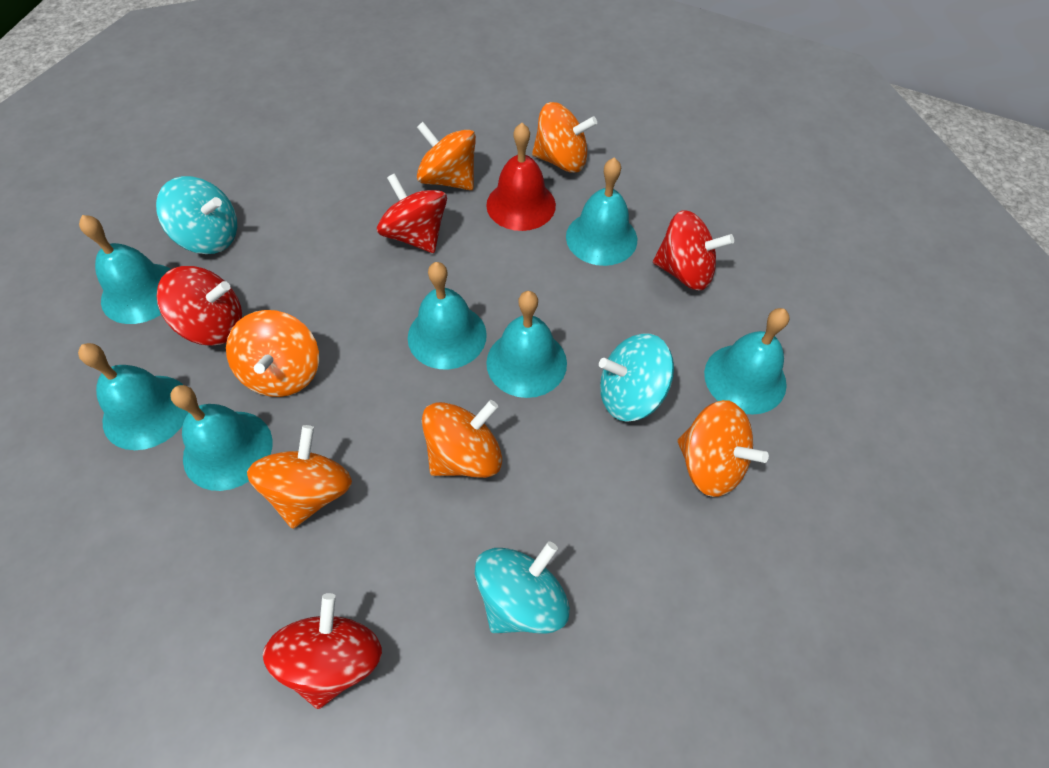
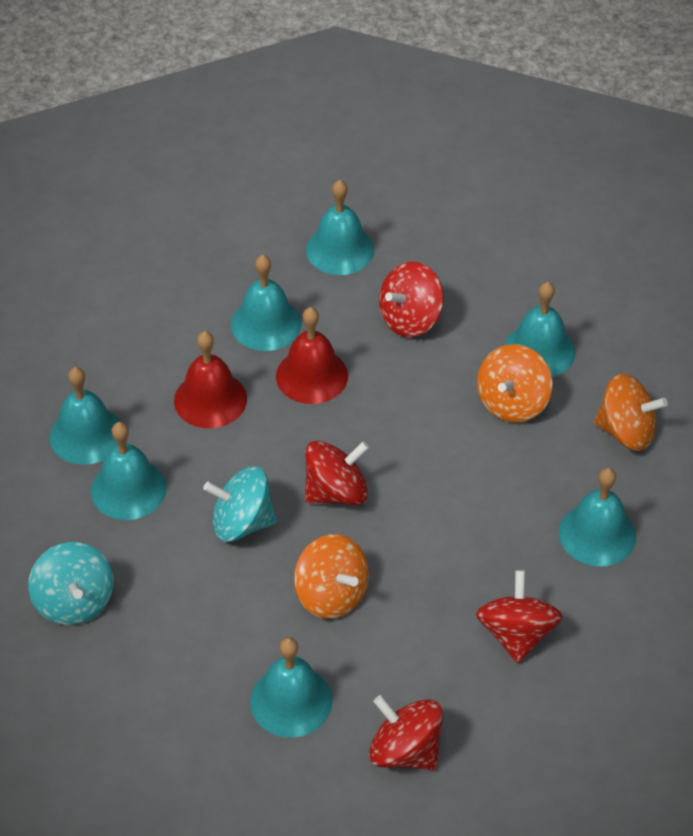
orange spinning top: [226,310,319,397] [247,425,352,529] [417,122,476,190] [422,400,502,478] [532,102,597,173] [677,400,769,497] = 6 -> [294,534,369,619] [477,344,552,423] [594,374,668,451] = 3
red bell: [486,123,556,231] = 1 -> [174,331,247,428] [276,307,348,404] = 2
turquoise spinning top: [156,176,237,254] [475,541,570,634] [599,333,674,422] = 3 -> [28,542,114,625] [203,466,277,542] = 2

